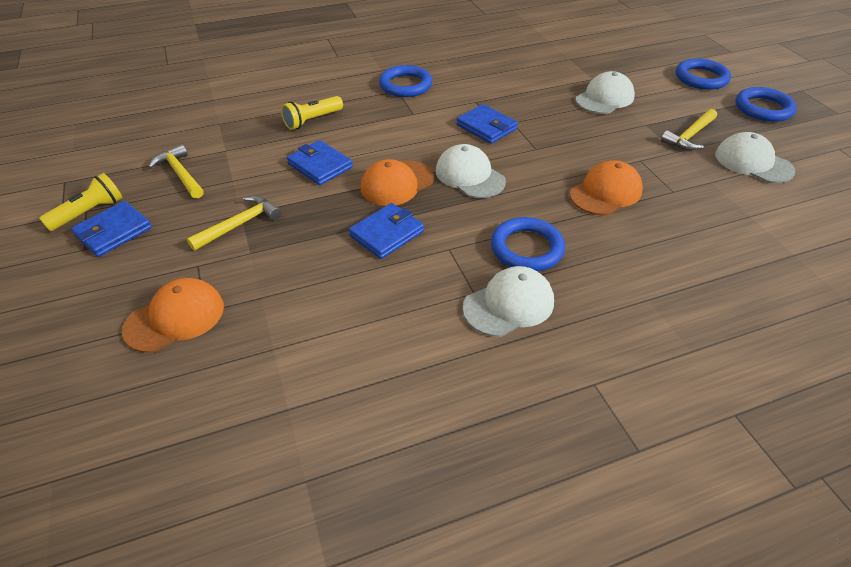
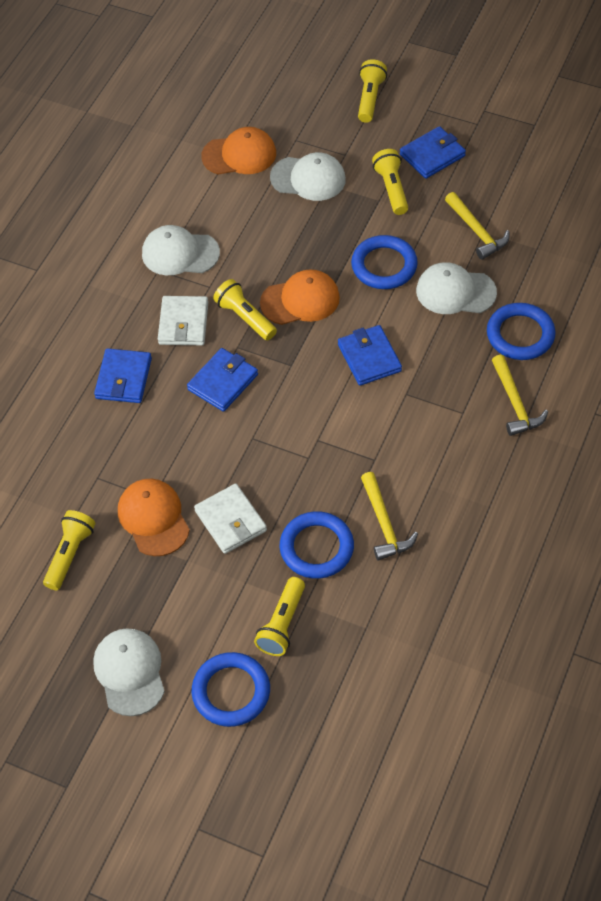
white wallet: none = 0 -> [158,296,208,345] [194,484,267,554] = 2
yellow flashlight: [39,173,122,231] [281,96,343,130] = 2 -> [43,510,96,590] [213,279,277,341] [254,577,305,656] [358,59,387,123] [372,149,408,215] = 5

